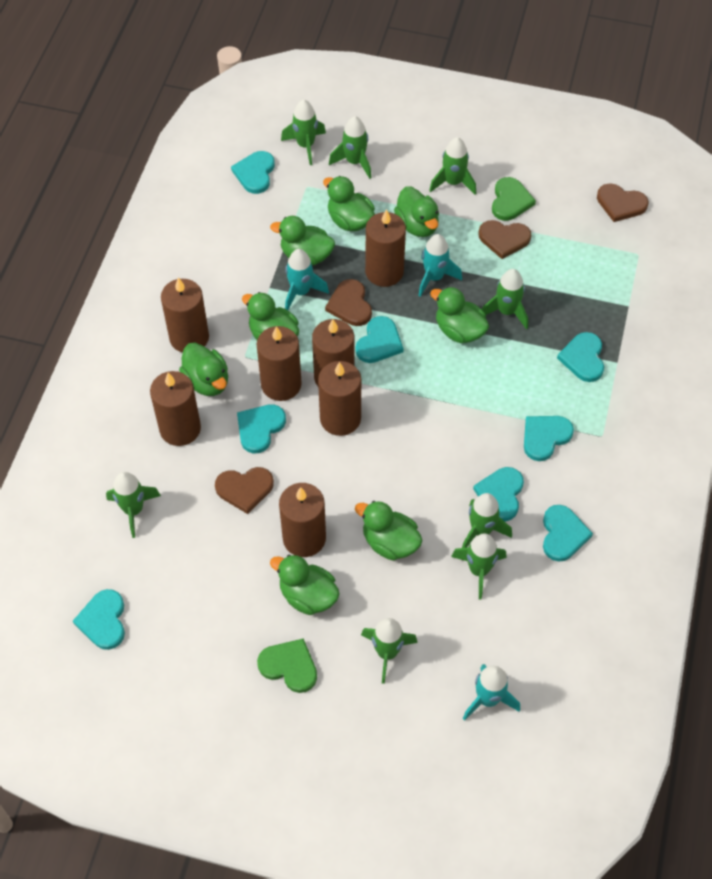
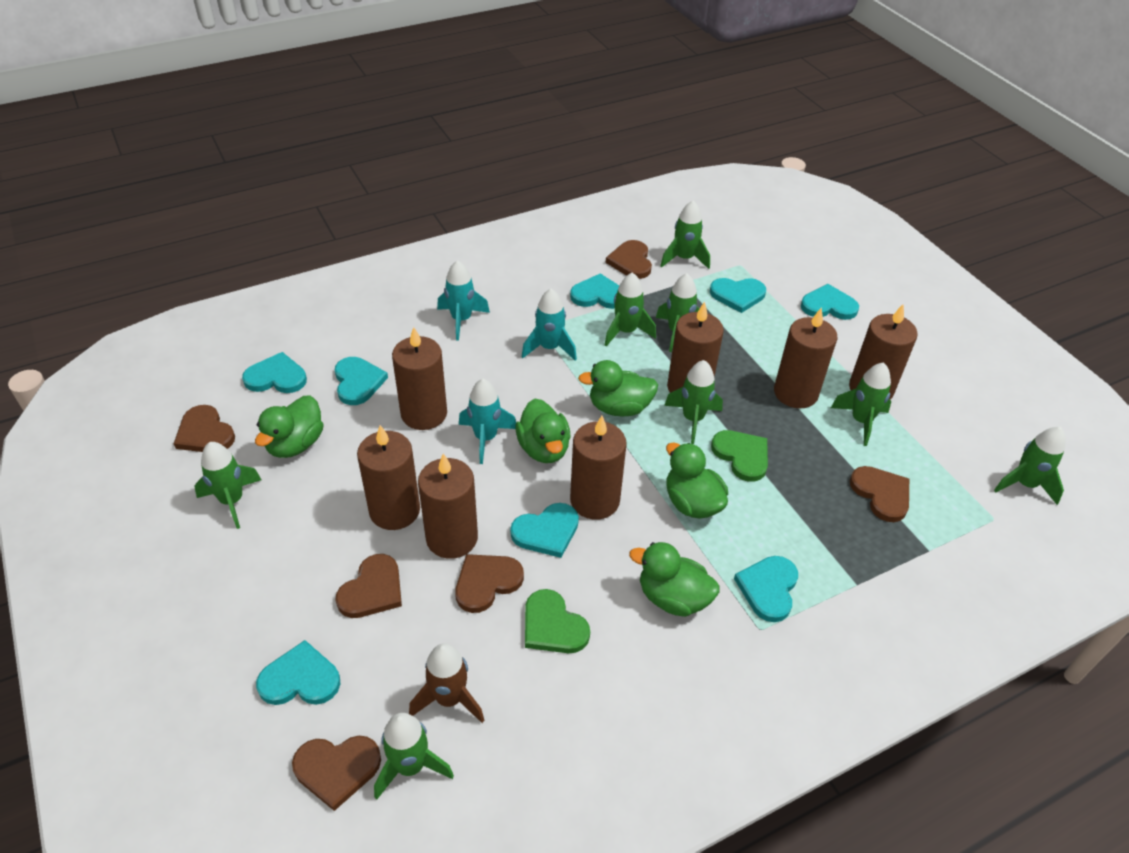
brown heart: [215,467,274,514] [325,279,372,326] [478,220,532,259] [597,183,649,222] = 4 -> [174,405,235,452] [292,736,381,811] [335,554,402,618] [455,554,524,613] [606,240,652,279] [850,466,909,522] = 6
brown rocket: none = 0 -> [409,643,484,723] = 1
green duck: [179,343,228,396] [242,292,299,340] [270,216,335,266] [270,555,340,615] [323,176,375,231] [355,501,423,560] [394,186,439,237] [430,287,489,343] = 8 -> [255,396,323,458] [515,399,571,463] [578,360,658,417] [629,542,719,617] [666,442,728,518] = 5

